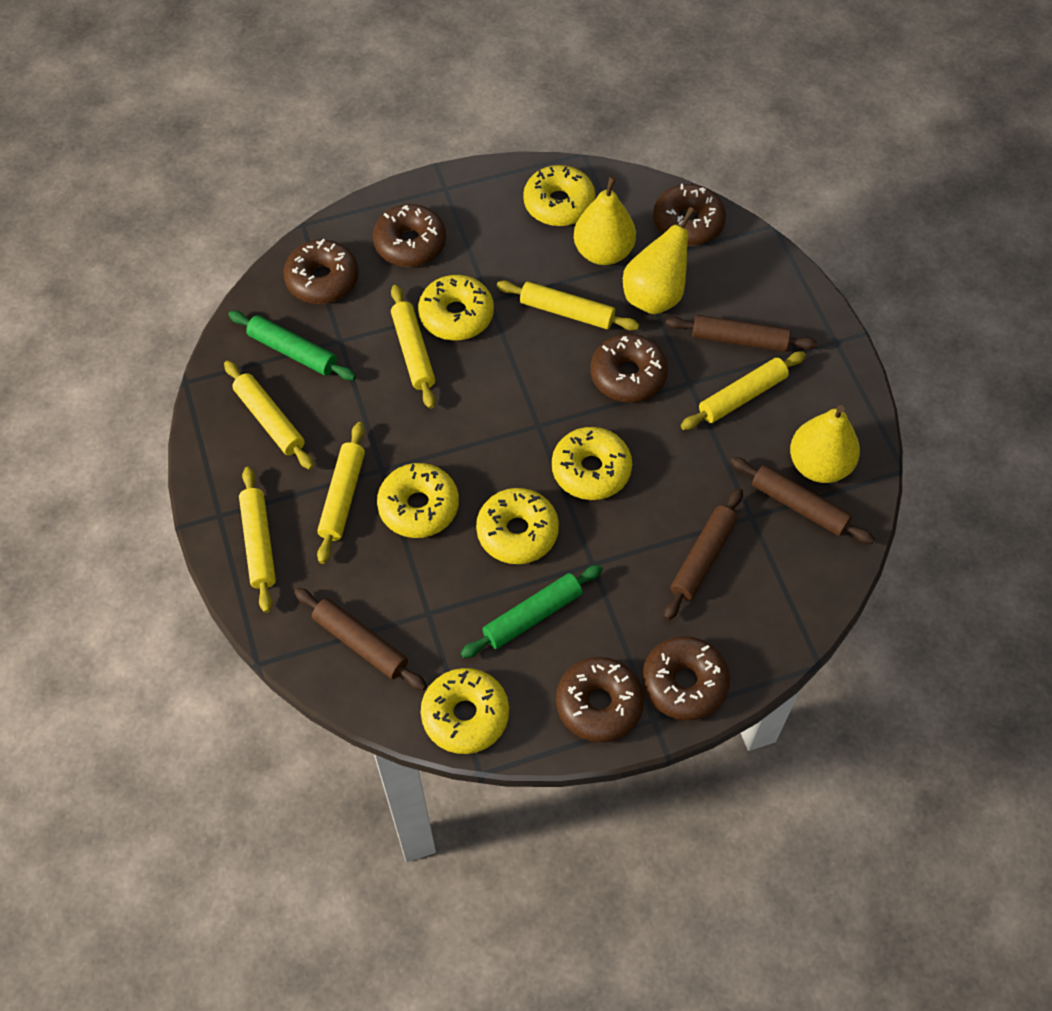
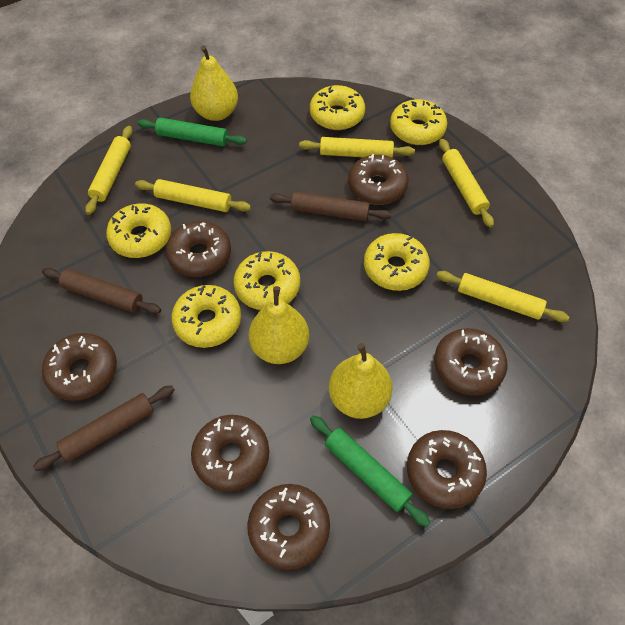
brown donut: [283,239,359,304] [373,204,446,267] [556,657,644,742] [590,334,668,403] [642,636,730,721] [653,184,726,246] = 6 -> [42,333,117,401] [166,221,231,277] [191,415,269,492] [247,484,330,570] [348,154,409,205] [407,430,487,509] [434,328,508,396] = 7
brown rolling pin: [294,588,427,691] [664,488,743,620] [666,315,818,352] [731,457,875,544] = 4 -> [33,385,175,471] [42,268,161,314] [270,191,392,221] = 3
yellow rolling pin: [224,360,314,470] [239,467,276,613] [317,422,365,564] [391,285,436,409] [497,280,639,331] [681,351,806,430] = 6 -> [85,126,133,215] [135,179,251,212] [299,137,415,158] [436,271,569,322] [439,139,494,228] = 5

